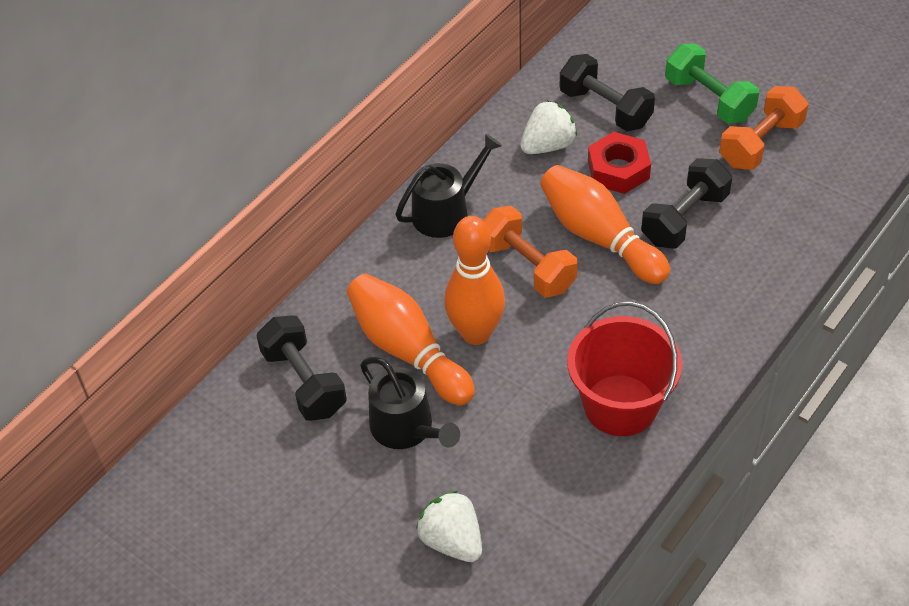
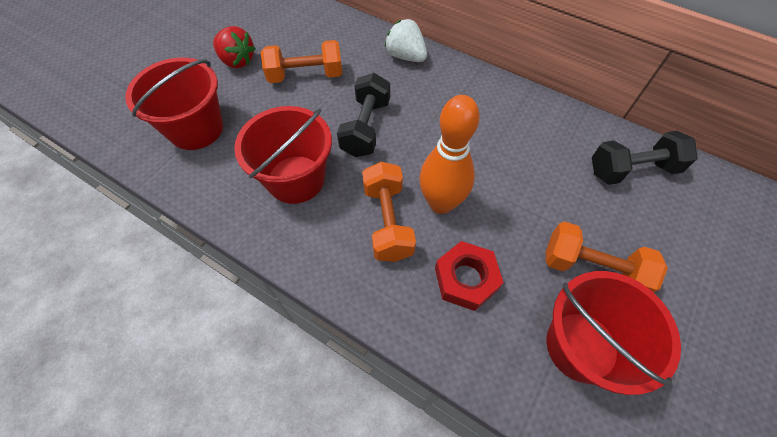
black dumbbell: [256,316,347,421] [560,54,655,131] [641,158,732,249] = 3 -> [337,73,390,157] [592,131,698,185] = 2
black watering can: [360,357,460,449] [395,134,502,238] = 2 -> none = 0
green dumbbell: [665,44,759,124] = 1 -> none = 0
orange bowling pin: [347,274,475,405] [444,216,505,345] [540,165,670,284] = 3 -> [419,95,480,214] = 1
orange dumbbell: [483,206,578,298] [719,86,809,170] = 2 -> [261,40,342,83] [362,162,416,262] [546,221,668,293] = 3
red bucket: [567,302,682,436] = 1 -> [125,58,223,150] [234,106,332,204] [547,271,681,395] = 3
red strawberry: none = 0 -> [213,26,256,68] = 1
white strawberry: [416,491,482,562] [520,100,577,154] = 2 -> [385,19,427,62] = 1

